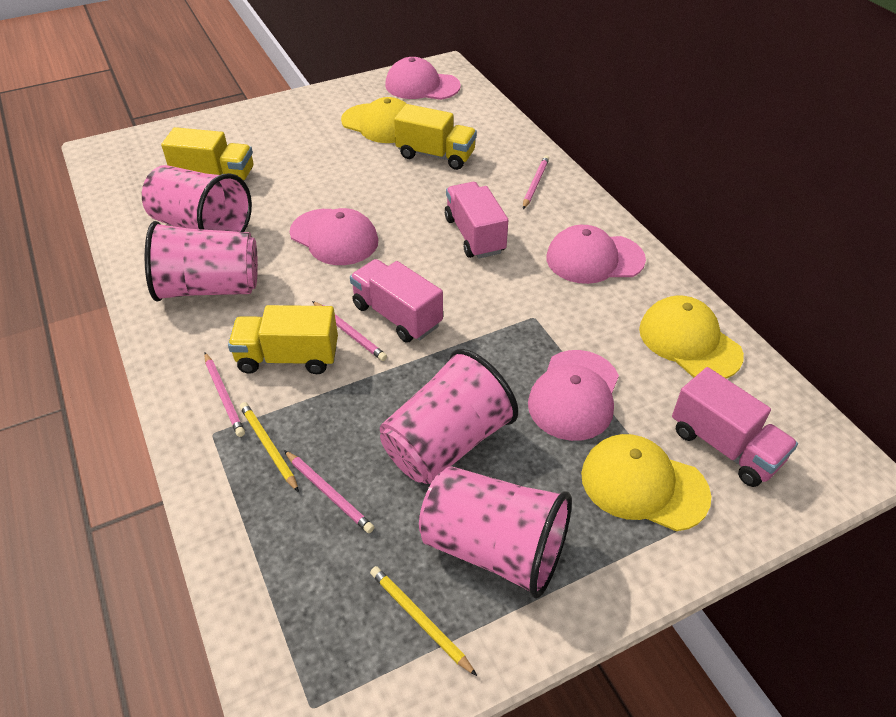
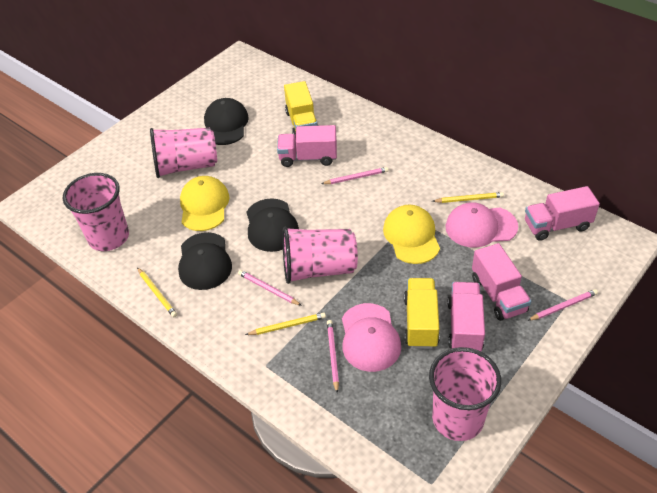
black cap: none = 0 -> [178,232,232,290] [204,98,249,145] [246,198,299,252] = 3
pink cap: [290,208,378,265] [385,57,461,100] [528,350,619,441] [546,225,646,284] = 4 -> [342,303,401,372] [446,202,518,248] = 2
pink truck: [350,259,443,343] [445,182,508,259] [672,367,798,487] = 3 -> [277,125,337,167] [447,282,485,352] [472,243,531,321] [525,186,600,241] = 4
yellow cap: [341,97,407,143] [581,434,711,531] [639,295,744,379] = 3 -> [180,176,229,231] [383,205,440,264] = 2
yellow pencil: [240,402,299,492] [370,566,477,676] = 2 -> [137,267,177,317] [245,313,326,335] [432,192,504,203] = 3
yellow truck: [161,127,253,181] [228,305,338,374] [394,104,477,170] = 3 -> [284,81,318,137] [404,278,440,349] = 2

